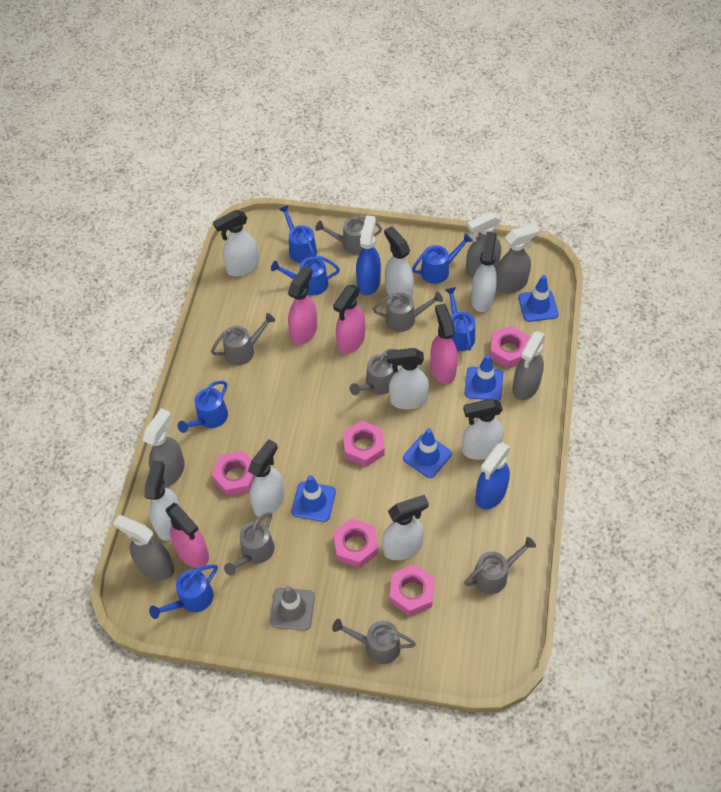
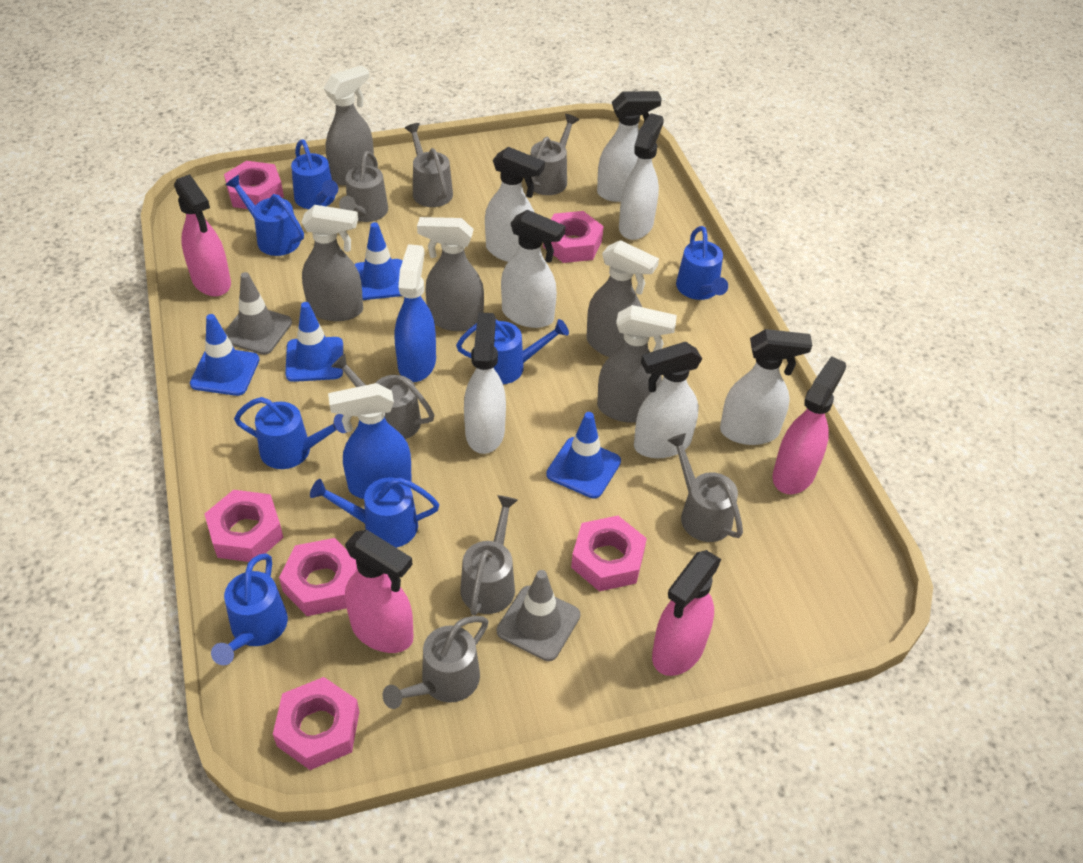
blue watering can: [149,565,218,619] [177,381,228,433] [271,256,340,295] [279,205,317,263] [412,233,473,284] [445,287,475,351] = 6 -> [211,553,288,665] [225,175,304,256] [234,397,346,469] [291,139,338,209] [310,477,439,548] [456,319,569,384] [676,226,728,300] = 7
grey traffic cone: [270,586,315,630] = 1 -> [224,272,292,355] [497,570,580,661] = 2
pink nut: [211,451,255,497] [333,518,378,568] [343,420,385,467] [389,564,435,616] [490,326,530,369] = 5 -> [205,490,283,562] [224,161,284,209] [273,677,359,770] [279,538,358,616] [543,211,604,263] [571,516,647,591] = 6
white spray bottle: [145,460,180,541] [213,210,259,276] [248,439,284,517] [382,495,429,560] [384,226,414,299] [387,348,429,410] [462,398,504,460] [471,232,497,312] = 8 -> [464,312,506,454] [485,147,545,262] [501,210,565,328] [597,91,662,202] [619,113,664,240] [634,342,702,458] [720,329,812,445] = 7

